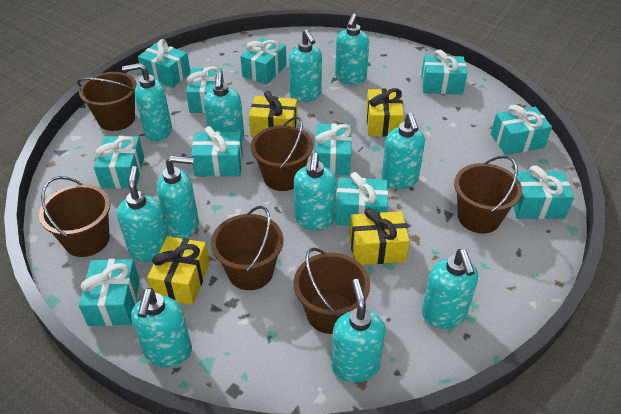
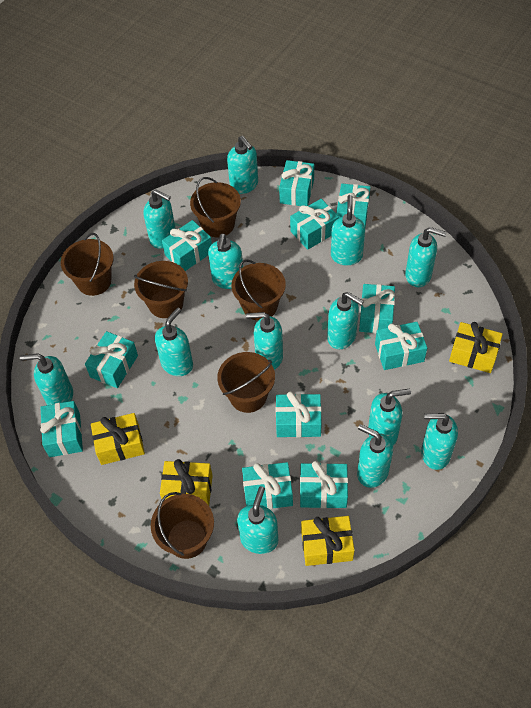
turquoise soap dispenser: [117,166,169,262] [122,63,172,141] [131,288,192,367] [157,155,199,239] [203,72,244,141] [289,29,322,102] [294,153,336,230] [331,279,386,383] [335,13,369,85] [381,113,425,189] [422,249,478,328] = 11 -> [20,353,73,405] [143,189,176,249] [155,308,193,376] [208,234,243,289] [227,136,258,194] [237,486,278,554] [246,312,283,370] [327,292,364,349] [331,195,365,265] [357,424,393,488] [368,389,411,445] [405,227,447,287] [421,413,458,470] = 13

